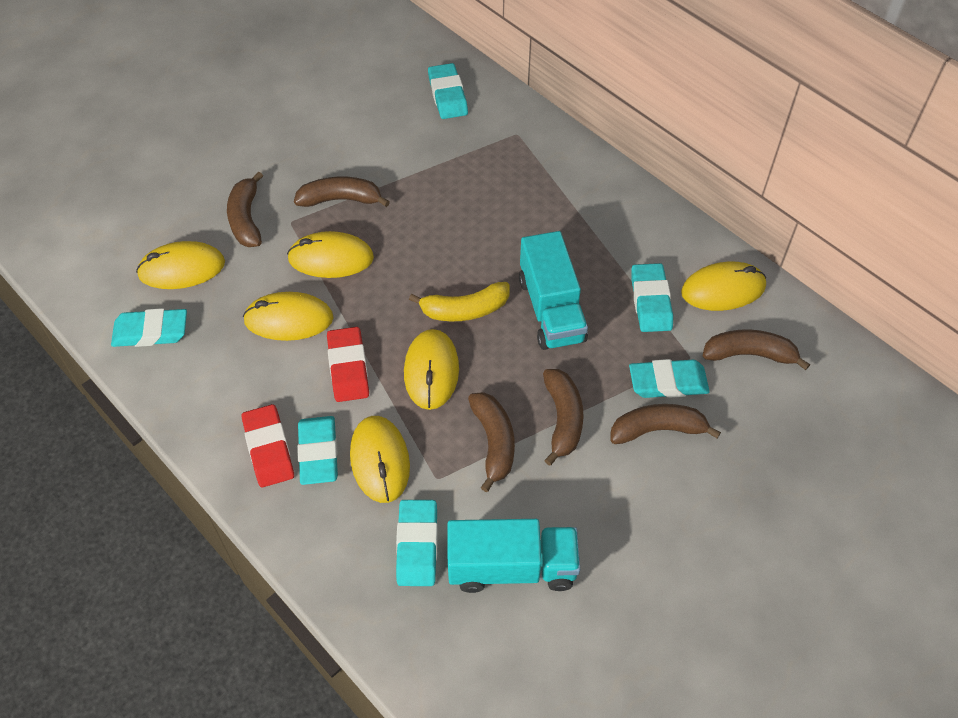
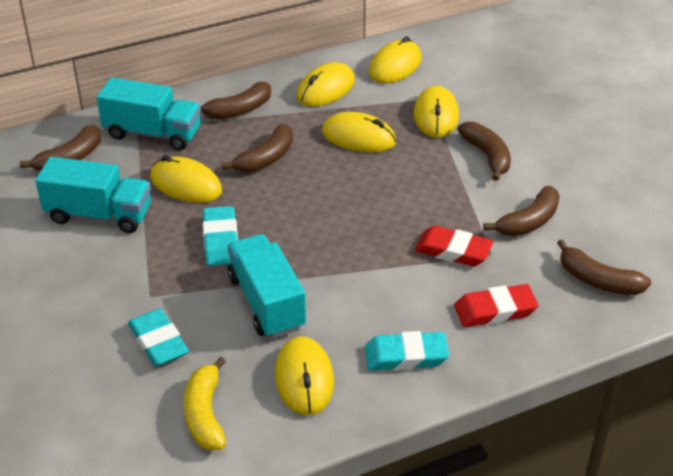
turquoise eraser: [111,308,187,347] [297,416,338,485] [396,500,438,586] [428,63,468,119] [629,359,710,398] [631,263,673,332] = 6 -> [128,309,189,366] [203,206,238,266] [365,331,449,371] = 3
turquoise truck: [448,519,580,593] [519,231,588,350] = 2 -> [35,157,151,233] [97,77,201,150] [228,234,306,338] = 3

